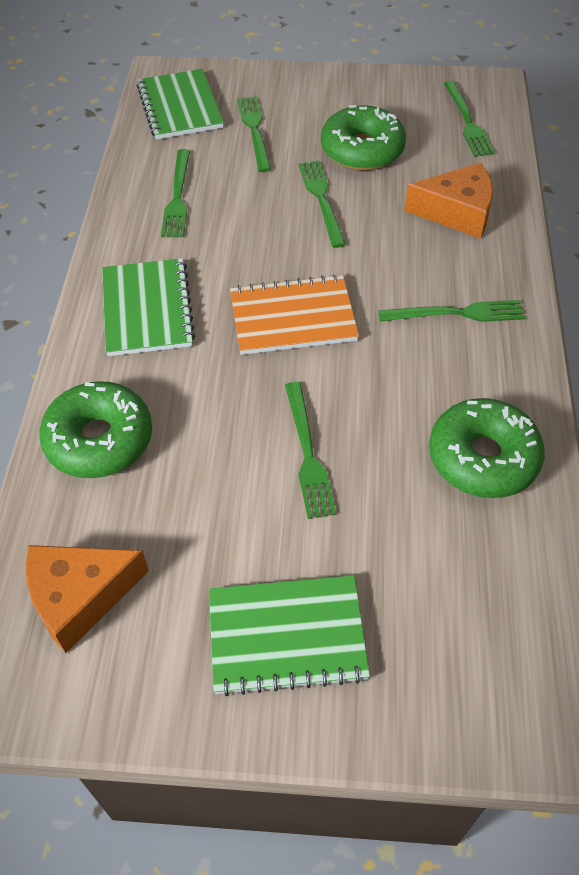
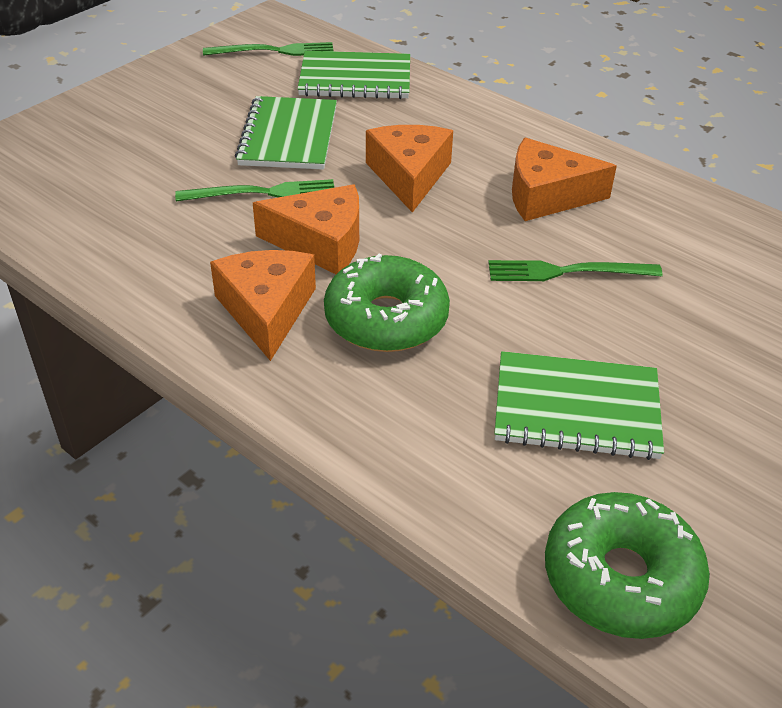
green donut: [39,381,152,478] [321,105,406,171] [429,398,545,498] = 3 -> [324,254,450,352] [545,492,710,639] = 2
green fork: [161,149,190,237] [237,96,271,172] [285,382,336,519] [298,160,346,248] [378,300,525,322] [443,81,495,157] = 6 -> [175,179,334,202] [203,42,333,56] [488,260,663,281] = 3
orange cheese: [26,545,149,653] [404,163,493,239] = 2 -> [210,250,316,361] [253,184,359,274] [366,125,453,213] [512,138,617,221] = 4
orange notebook: [230,274,359,355] = 1 -> none = 0

